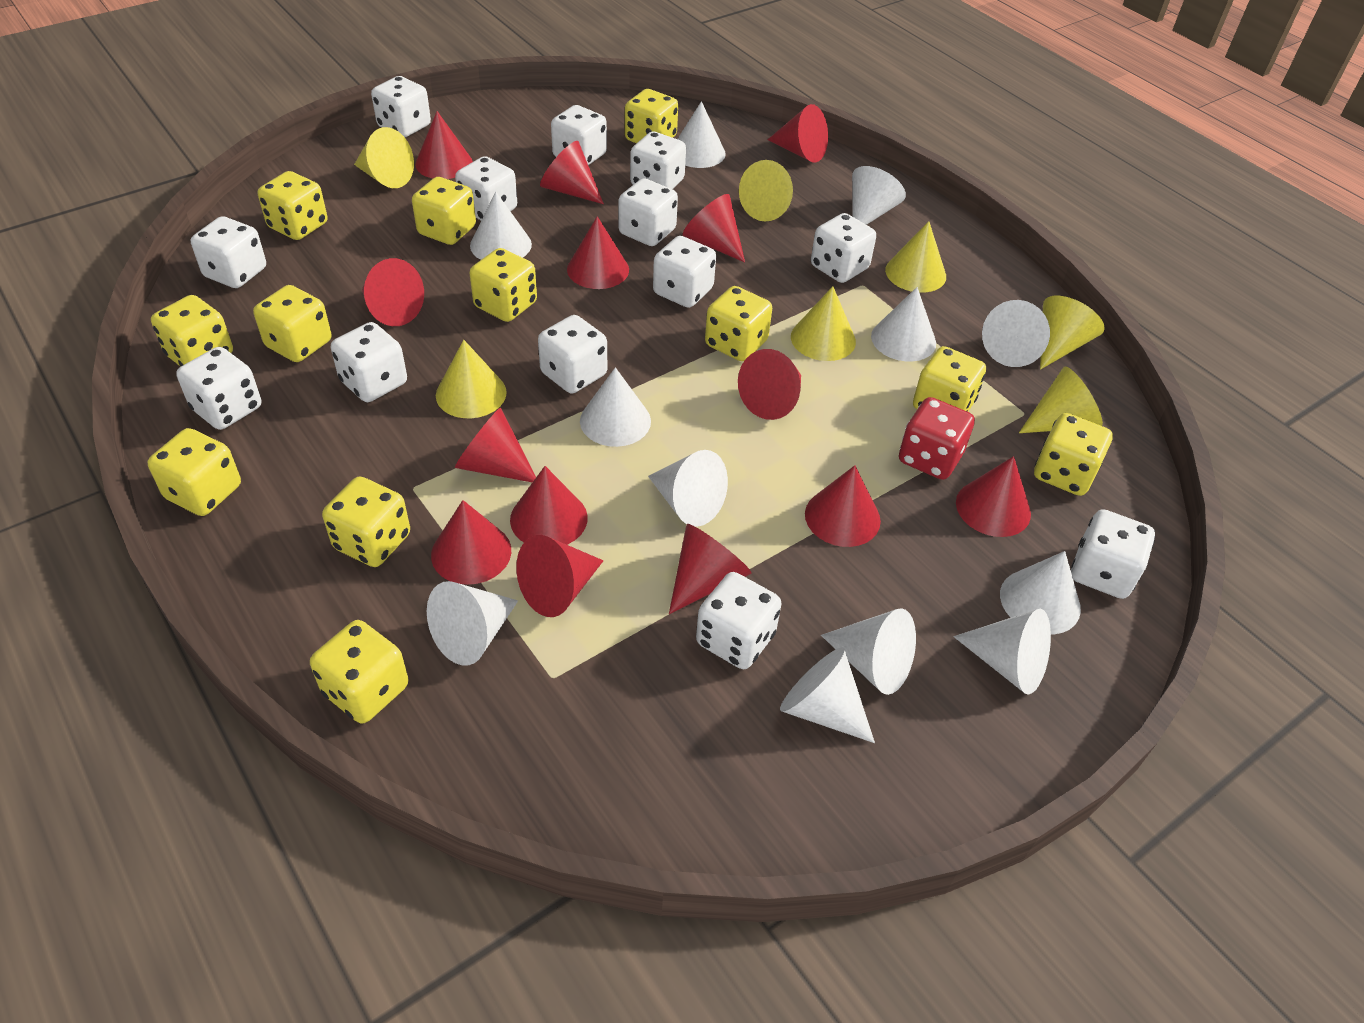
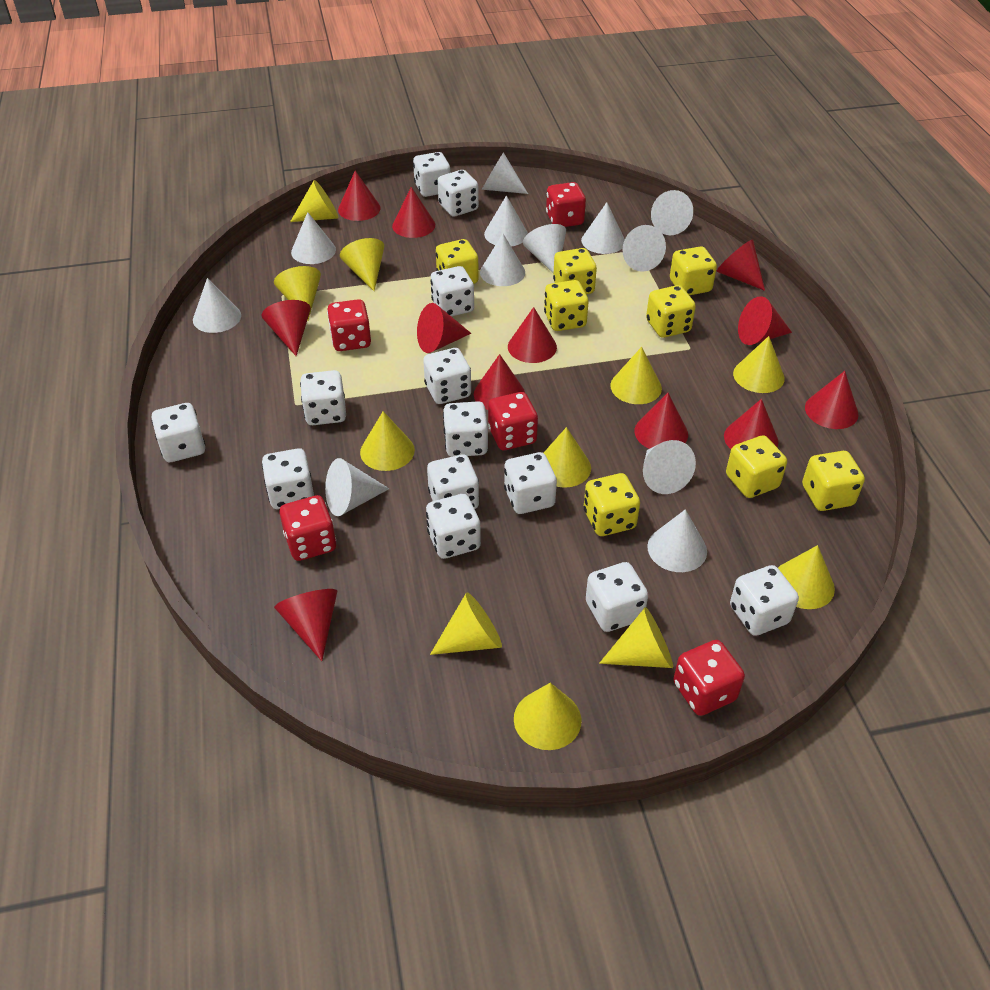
red cone: [362,258,424,326] [415,111,473,179] [431,500,511,585] [455,408,536,482] [510,466,588,545] [516,535,604,617] [540,141,604,204] [567,216,629,289] [669,524,752,614] [683,194,745,262] [738,349,801,420] [767,104,828,162] [805,465,881,547] [956,456,1031,537] = 14 -> [262,300,311,356] [274,589,337,661] [338,171,381,221] [392,187,435,238] [417,303,471,353] [474,354,525,410] [508,307,557,363] [635,393,688,449] [717,239,765,291] [724,399,778,449] [738,296,792,345] [805,371,858,429] = 12
red dice: [899,397,975,480] = 1 -> [279,495,336,561] [327,299,371,351] [488,392,538,450] [546,182,586,227] [674,640,745,716] = 5
yellow cone: [354,127,414,188] [436,340,507,418] [739,160,793,222] [791,286,856,361] [885,221,946,293] [1019,366,1103,433] [1040,296,1105,370] = 7 -> [274,266,321,321] [290,180,338,222] [340,238,384,291] [360,411,415,471] [430,592,502,655] [514,683,581,750] [544,427,591,488] [599,607,673,668] [610,347,662,404] [733,336,785,393] [778,545,835,609] = 11
yellow dice: [147,428,241,516] [151,295,233,367] [253,285,331,362] [258,171,327,240] [310,620,408,724] [322,476,410,567] [412,177,476,245] [470,248,537,322] [625,89,678,143] [705,286,772,361] [913,346,986,412] [1034,413,1113,496] = 12 -> [436,239,479,284] [544,280,589,331] [553,248,597,294] [584,473,640,536] [646,285,696,338] [670,246,717,295] [726,435,787,498] [802,451,865,511] = 8

